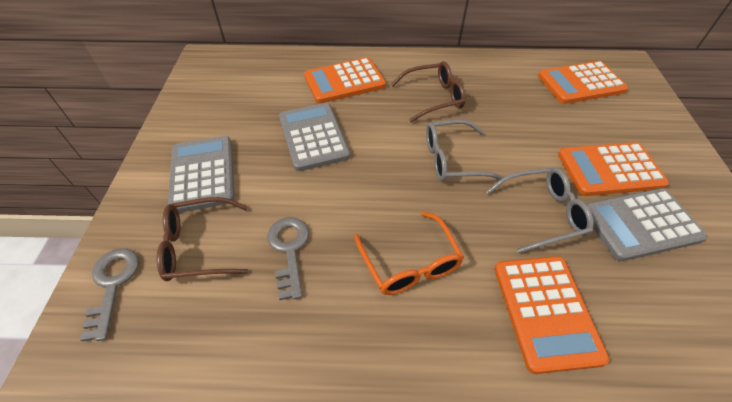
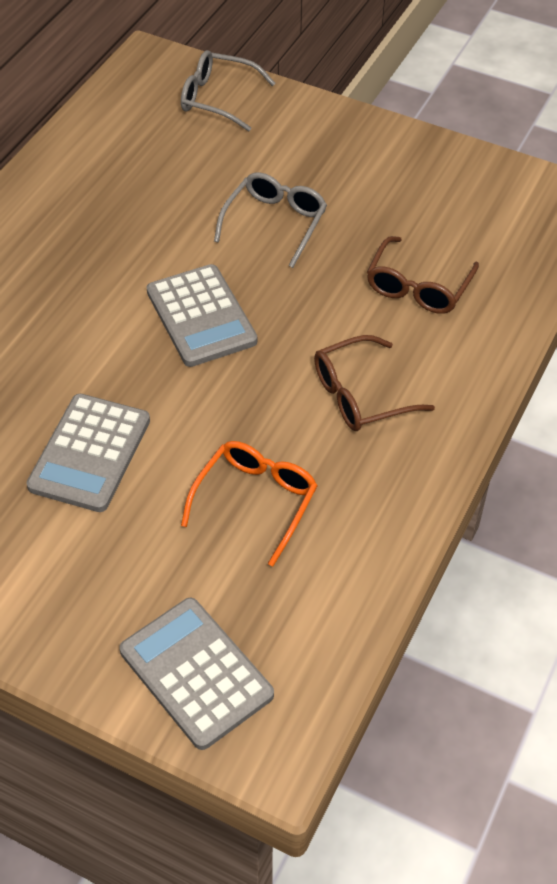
grey key: [80,248,139,342] [267,217,309,300] = 2 -> none = 0
orange calculator: [304,57,386,104] [494,256,610,374] [538,61,628,104] [558,142,669,196] = 4 -> none = 0

